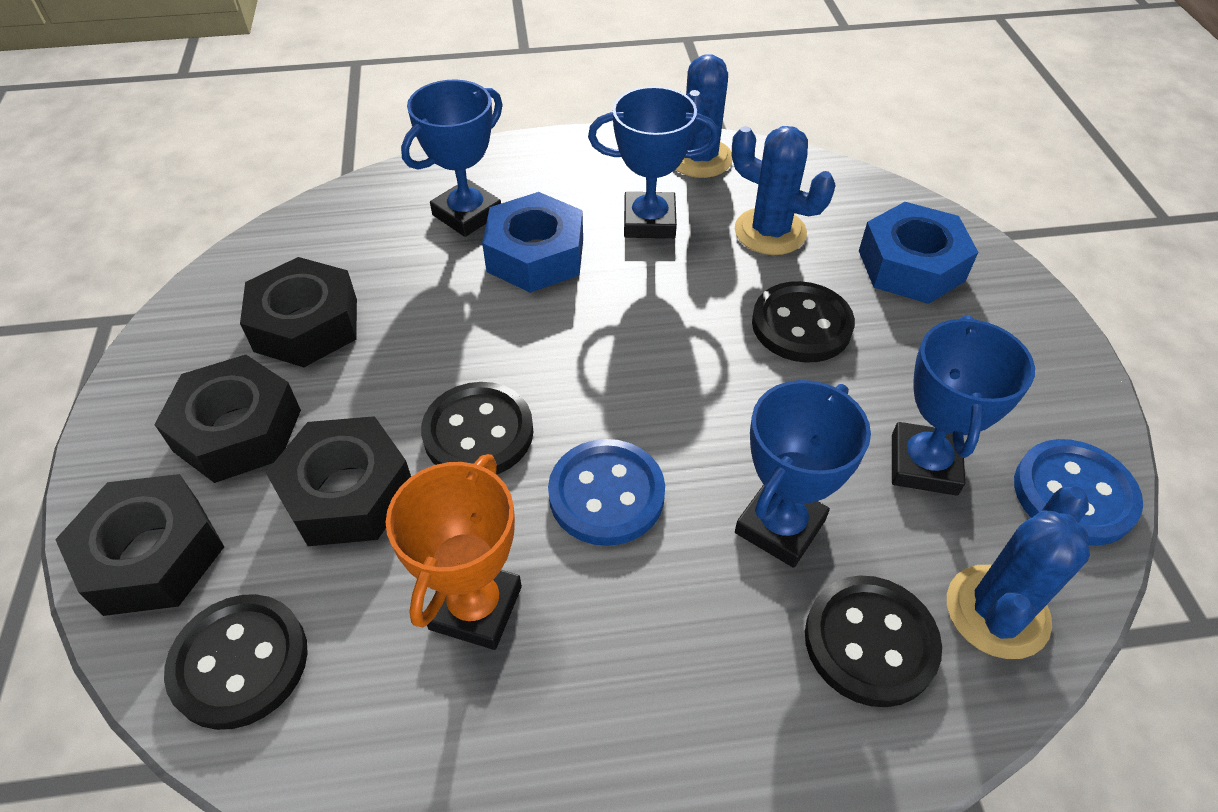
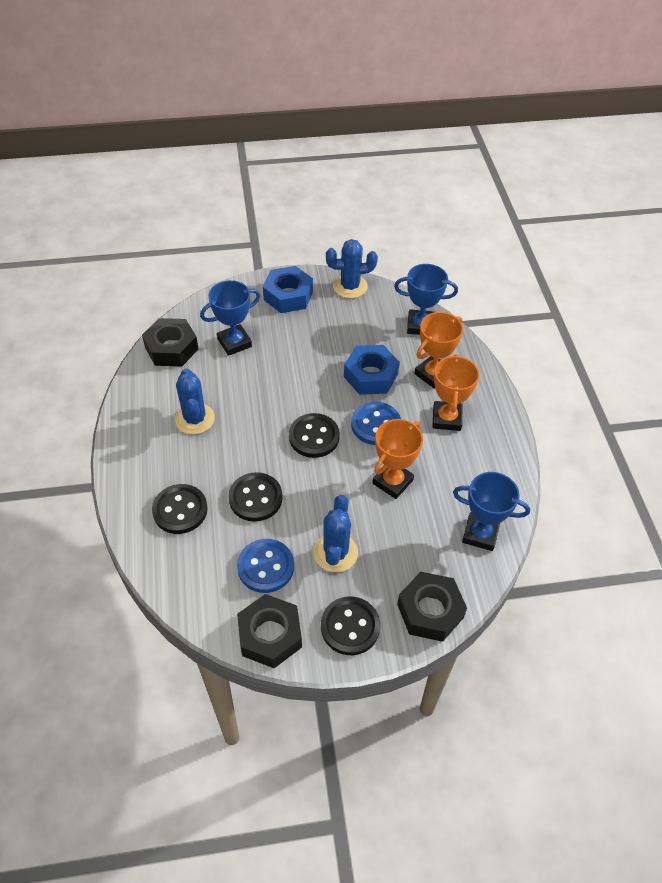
black nut: [55,474,224,616] [154,355,301,483] [240,257,357,367] [266,416,411,546] = 4 -> [142,318,199,366] [237,594,302,668] [397,572,467,642] = 3
blue trophy: [401,80,503,237] [588,86,719,238] [735,380,871,568] [892,315,1035,496] = 4 -> [200,280,260,356] [394,264,458,335] [453,472,530,551] = 3
orange trophy: [386,454,522,650] = 1 -> [372,419,423,499] [414,312,463,389] [433,354,479,431] = 3

